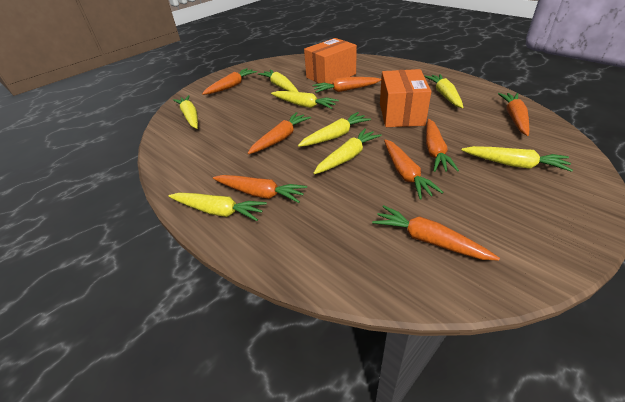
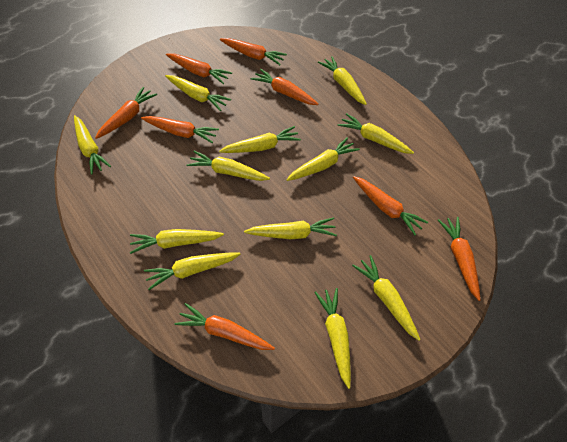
orange box: [304,38,357,84] [380,69,432,127] = 2 -> none = 0
yellow carrot: [169,193,267,221] [173,95,198,129] [258,69,298,92] [271,91,339,109] [298,112,371,147] [314,128,382,174] [424,74,464,108] [461,146,573,172] = 8 -> [74,115,111,175] [130,229,224,254] [144,253,240,290] [165,75,231,111] [186,151,270,181] [219,126,301,153] [244,217,337,239] [286,137,360,181] [314,288,351,389] [318,56,367,105] [338,113,414,154] [352,255,420,341] = 12

